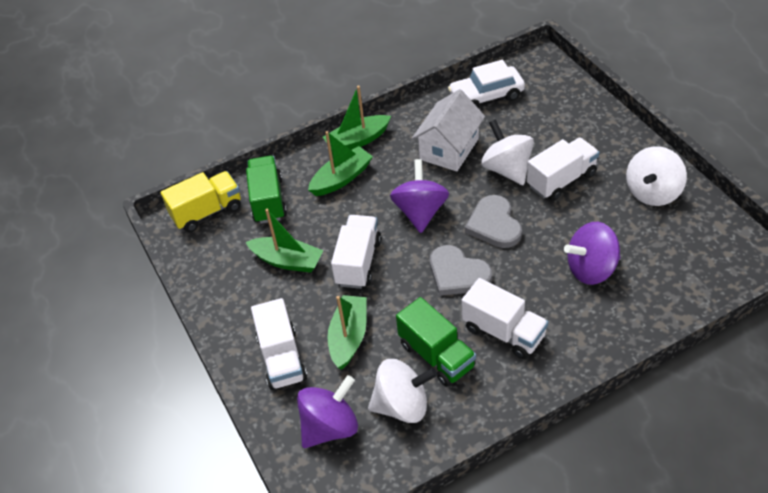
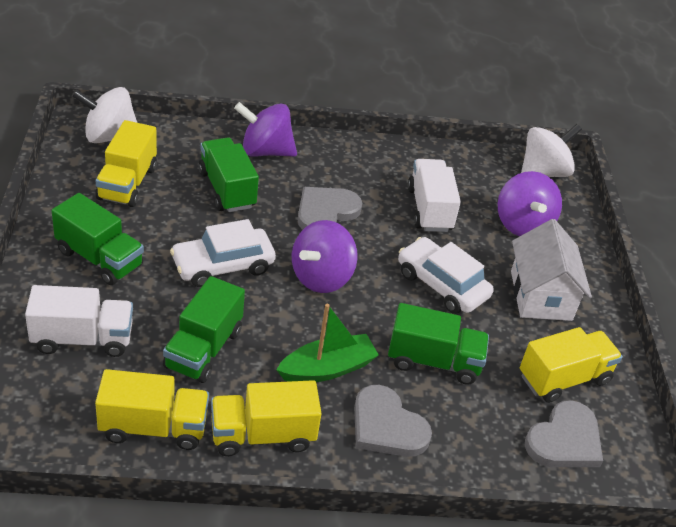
green boat: [246,209,323,273] [308,131,373,196] [323,86,391,150] [327,295,367,370] = 4 -> [276,304,379,382] = 1
green truck: [246,156,287,224] [396,297,476,387] = 2 -> [52,193,144,285] [163,276,245,383] [198,137,259,212] [388,303,489,385] = 4
grey heart: [430,245,492,296] [465,195,522,248] = 2 -> [298,187,362,230] [354,385,432,457] [525,400,603,467] = 3
white car: [448,60,525,108] = 1 -> [170,219,276,287] [398,237,494,314] = 2
white spinning top: [368,359,438,423] [481,119,534,185] [626,146,687,206] = 3 -> [72,87,137,143] [521,124,582,177] = 2
white truck: [251,298,307,390] [331,215,381,289] [462,278,548,359] [527,138,599,201] = 4 -> [25,285,133,357] [408,159,461,232] = 2
yellow truck: [161,171,241,232] = 1 -> [95,369,209,450] [96,120,157,207] [211,380,322,456] [520,327,623,403] = 4

